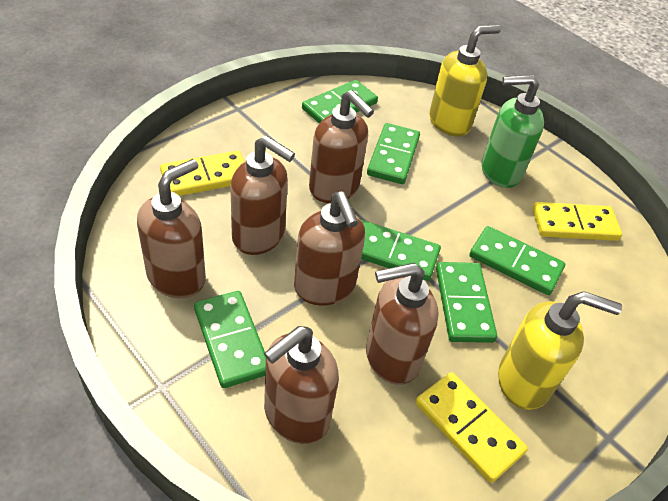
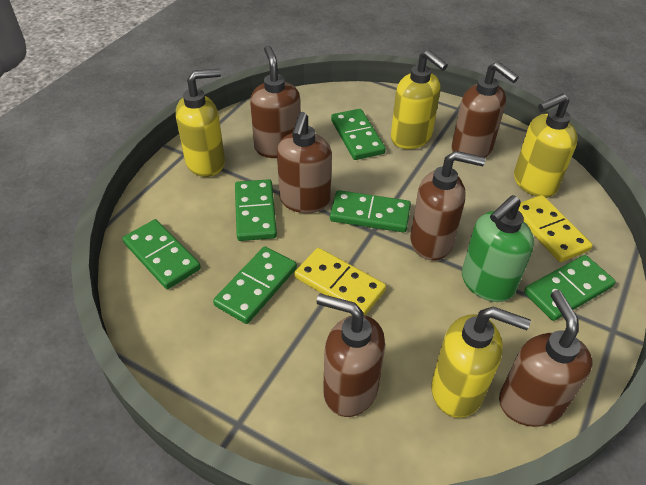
yellow domino: [160,151,245,196] [415,372,528,483] [532,202,622,241] = 3 -> [295,248,386,315] [518,195,593,262] = 2
yellow soap dispenser: [429,25,501,137] [498,291,622,410] = 2 -> [176,68,225,177] [391,50,448,149] [431,307,531,418] [514,93,578,198] = 4

